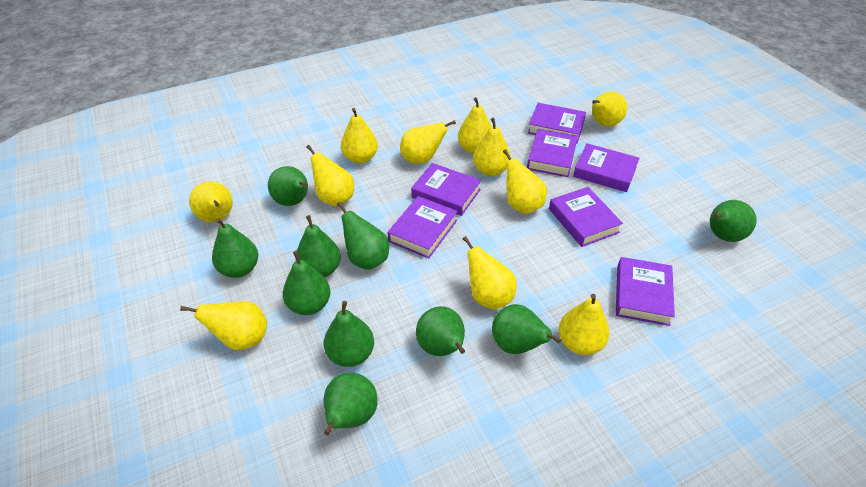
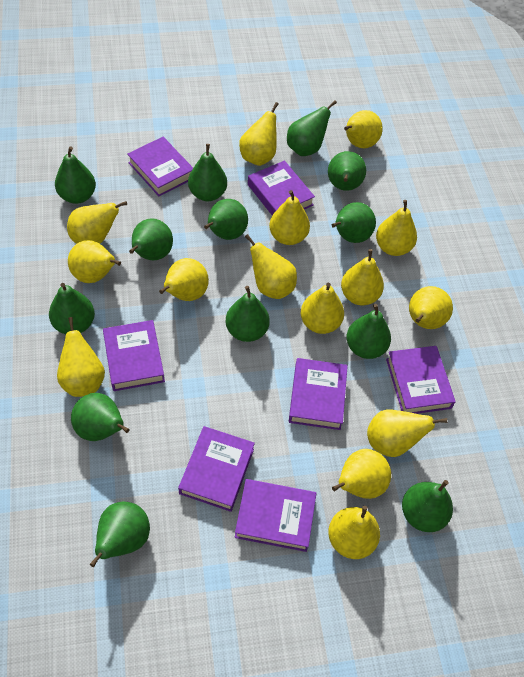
green pear: [212,218,258,278] [268,166,308,206] [283,251,330,315] [295,215,341,277] [323,301,374,367] [324,373,378,435] [337,202,389,270] [416,306,465,356] [492,304,561,354] [710,200,757,242] = 10 -> [49,283,95,334] [55,146,96,204] [71,393,130,441] [90,502,150,567] [129,218,173,260] [188,144,227,201] [204,199,248,240] [225,286,270,342] [287,100,337,156] [328,151,366,191] [332,202,376,243] [347,304,391,359] [402,480,453,532] = 13
yellow pear: [180,301,267,350] [189,181,233,222] [306,145,354,206] [341,108,378,164] [400,120,456,164] [458,97,491,154] [463,236,517,310] [473,118,511,176] [503,149,547,214] [559,294,610,355] [592,92,627,127] = 11 -> [57,317,105,397] [67,201,127,244] [68,240,121,283] [159,258,209,301] [239,102,279,166] [245,234,297,299] [269,190,310,245] [301,283,344,334] [328,506,380,559] [332,449,391,499] [341,249,384,305] [344,110,383,148] [367,409,447,457] [376,200,417,256] [409,286,453,329] = 15

